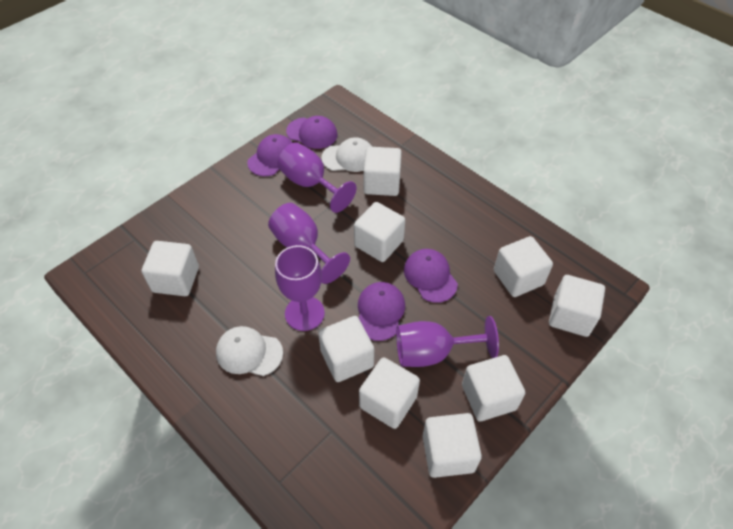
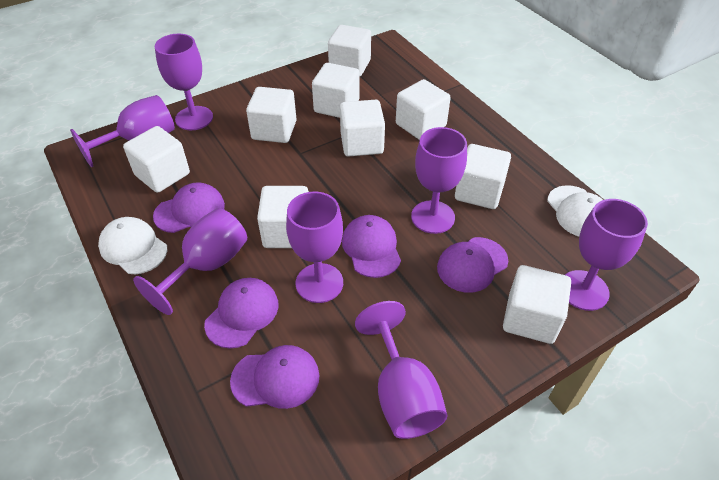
purple cap: [247,134,293,176] [286,116,337,149] [358,282,405,341] [404,249,458,303] = 4 -> [153,182,225,233] [204,278,279,348] [230,345,319,409] [342,215,401,278] [437,237,508,293] = 5
purple goblet: [268,203,350,284] [275,245,325,331] [278,142,357,213] [396,316,499,367] = 4 -> [70,95,175,167] [133,208,247,315] [155,34,213,130] [286,191,343,303] [355,301,448,439] [411,127,467,234] [565,199,648,311] = 7

